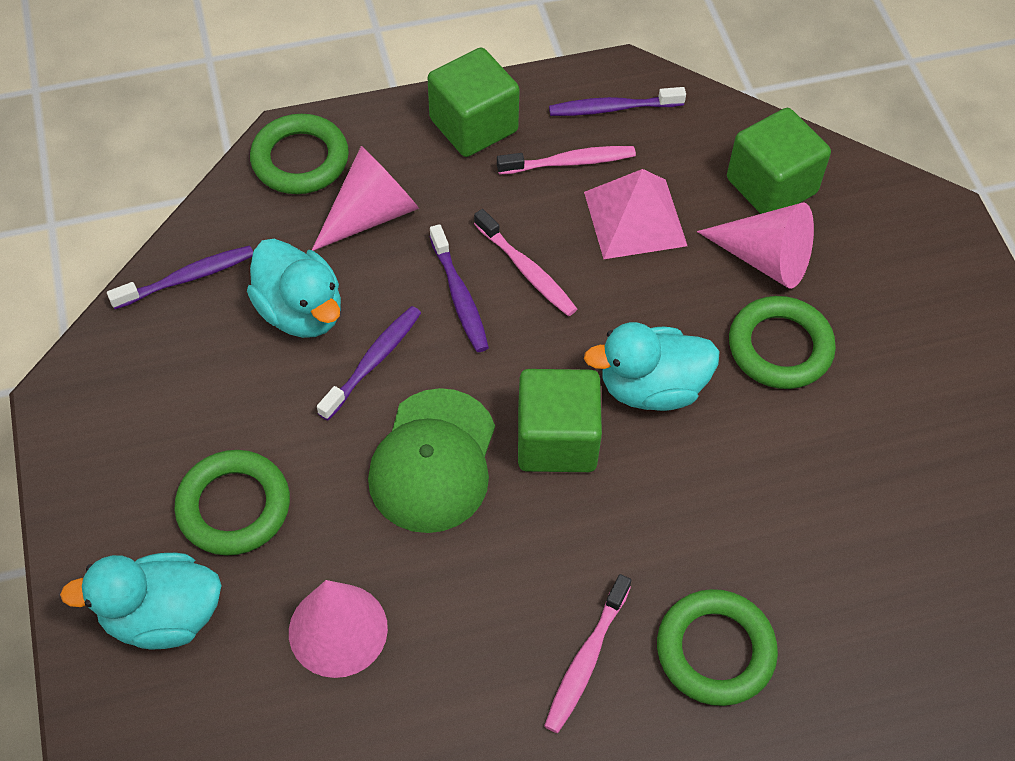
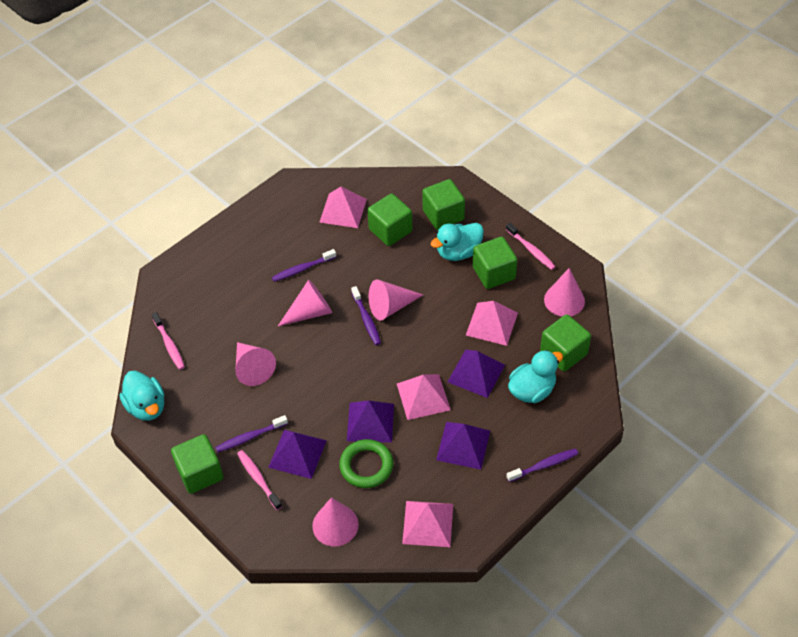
green cap: [368,388,495,533] = 1 -> none = 0
green cube: [428,48,520,157] [518,369,602,472] [727,108,831,214] = 3 -> [171,434,223,494] [367,194,412,246] [422,179,465,230] [473,237,517,289] [540,314,591,372] = 5
green ring: [174,450,290,556] [250,114,349,194] [657,589,778,706] [729,296,836,389] = 4 -> [339,439,393,488] = 1
pink cone: [289,580,388,678] [312,146,419,251] [697,202,814,289] = 3 -> [236,342,276,386] [278,280,332,326] [312,497,359,546] [369,280,423,321] [544,268,585,317] = 5
pink pyramid: [584,169,687,259] = 1 -> [319,187,367,228] [397,374,451,420] [402,501,453,547] [466,301,518,346] = 4
purple pyramid: none = 0 -> [268,430,327,479] [347,401,394,442] [436,422,490,470] [448,349,505,398] = 4

